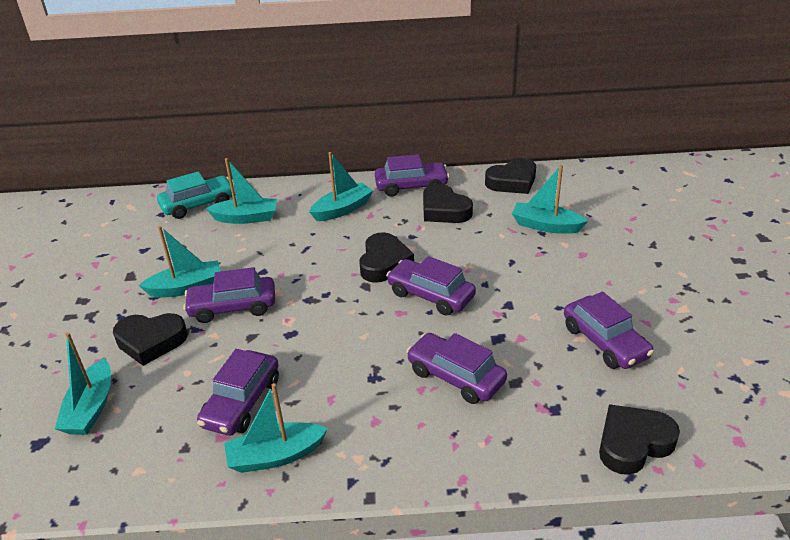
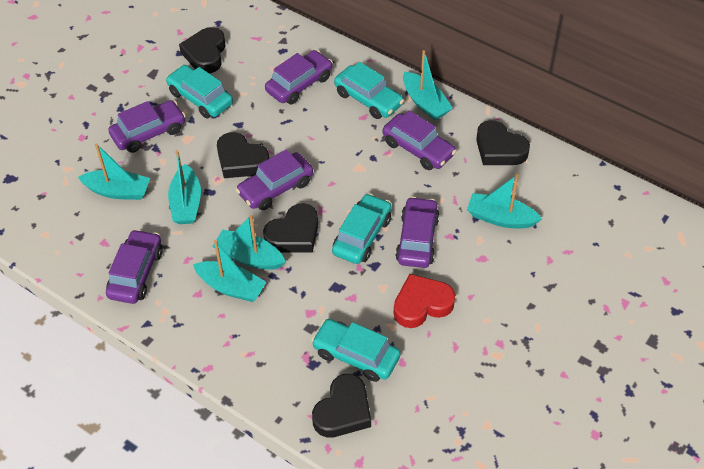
red heart: none = 0 -> [394,274,455,328] = 1
turquoise car: [157,171,235,219] = 1 -> [166,65,233,119] [311,319,401,382] [332,193,392,264] [334,62,404,119] = 4

